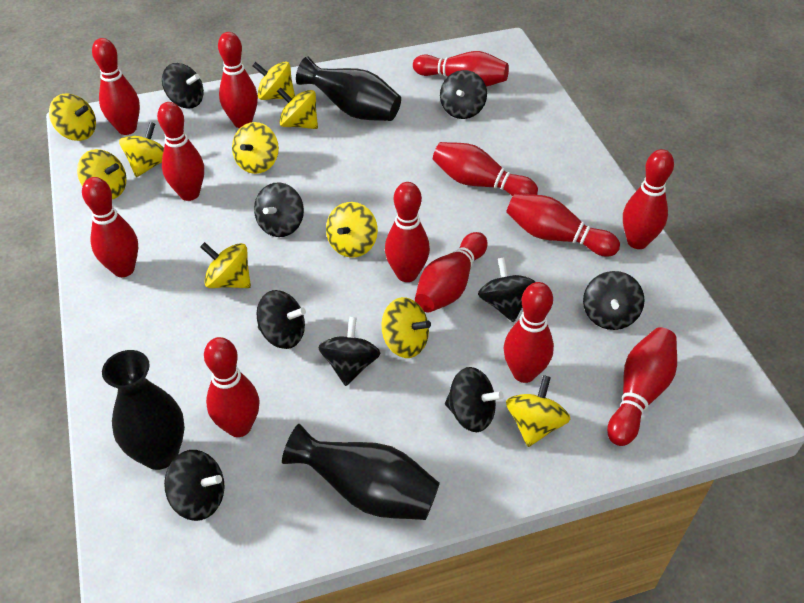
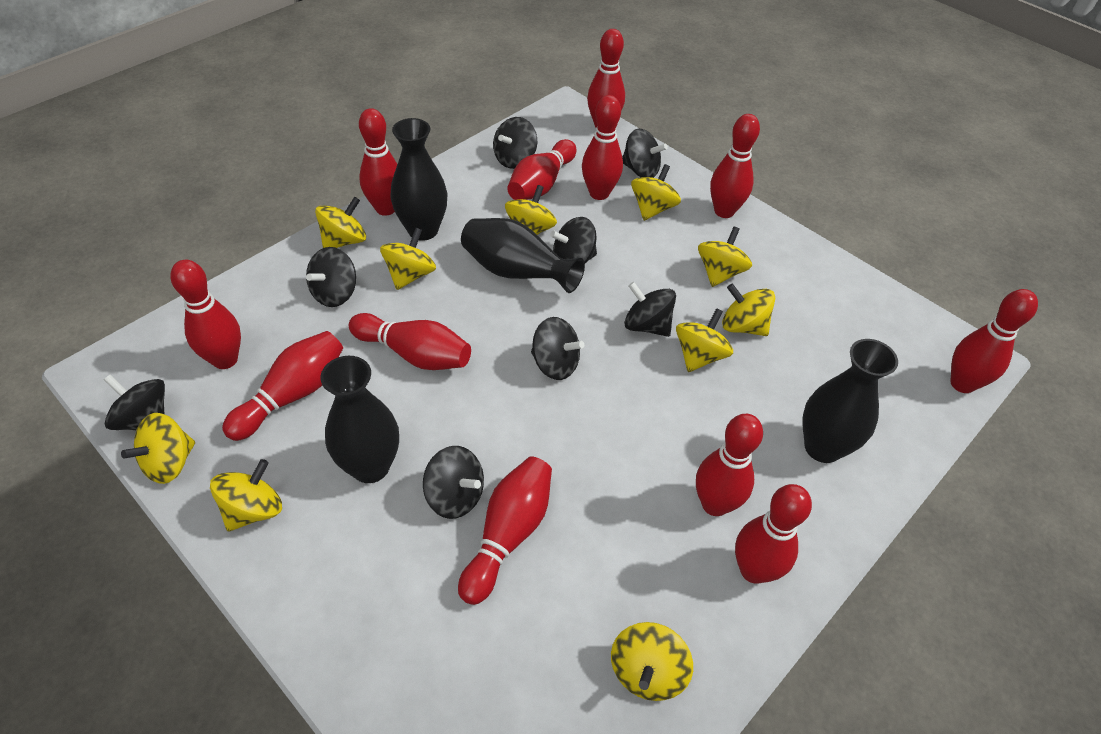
black spinning top: [162,63,204,108] [164,450,225,521] [254,182,304,237] [256,290,306,349] [318,317,380,386] [440,70,487,119] [445,367,504,432] [478,257,535,322] [583,271,645,330] = 9 -> [104,375,165,430] [306,247,356,307] [423,446,484,519] [493,117,537,169] [531,317,584,380] [550,217,597,263] [622,129,668,178] [624,282,676,337] = 8
black vase: [102,350,185,470] [282,424,440,520] [296,56,401,121] = 3 -> [321,356,399,483] [390,118,448,241] [461,218,585,293] [802,339,898,463] = 4
red bowling pin: [82,177,138,277] [92,38,140,135] [157,102,204,201] [204,337,260,437] [218,32,258,128] [385,182,430,282] [413,51,509,87] [415,232,488,313] [433,142,538,196] [504,282,554,383] [506,194,620,257] [607,327,677,446] [623,149,674,249] = 13 -> [170,260,241,369] [222,331,343,441] [349,313,471,370] [359,108,397,216] [458,456,552,605] [507,139,576,200] [582,95,623,200] [587,29,625,127] [696,414,763,516] [710,114,760,218] [735,484,812,584] [950,289,1038,393] = 12

